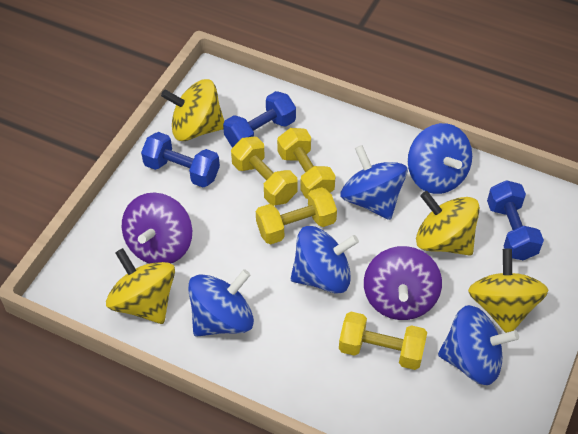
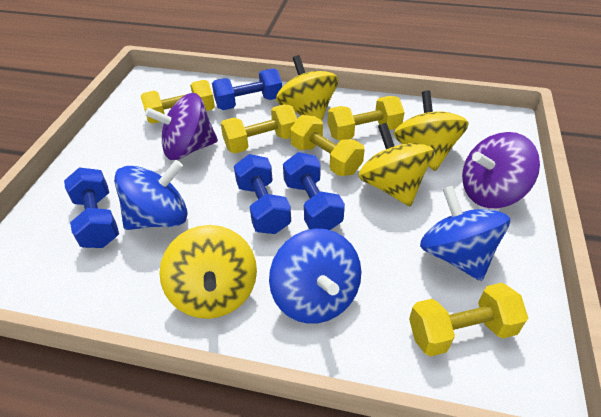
blue dumbbell: [141,132,220,187] [223,91,296,148] [487,180,544,260] = 3 -> [64,168,119,248] [212,68,282,110] [234,154,291,234] [283,152,345,230] = 4
blue spinning top: [188,269,254,337] [291,226,359,294] [340,145,408,220] [408,123,472,194] [438,305,519,385] = 5 -> [114,160,187,230] [269,229,361,324] [420,185,510,281] = 3
yellow dumbbell: [231,137,298,205] [256,187,337,244] [277,128,336,199] [339,312,427,370] = 4 -> [141,80,215,124] [221,104,297,153] [290,115,365,176] [328,96,404,141] [409,283,528,356] = 5

